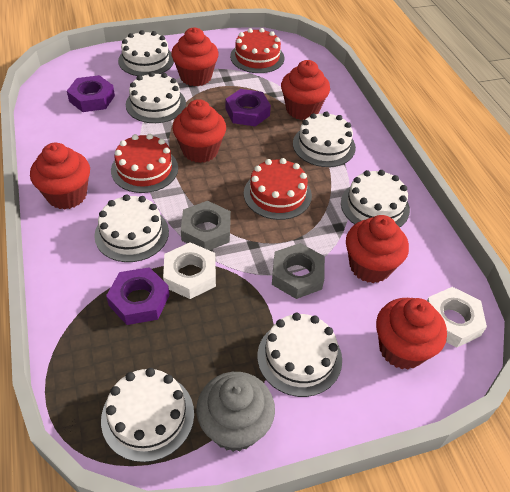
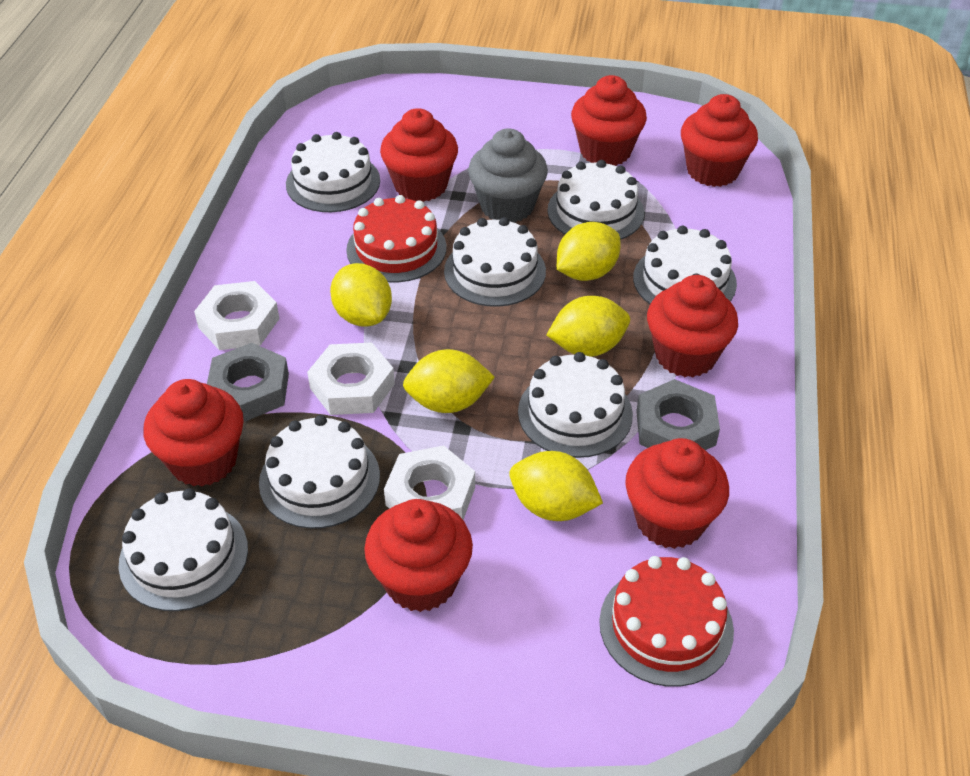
purple nut: [67,75,115,112] [106,267,170,325] [226,89,271,126] = 3 -> none = 0
red cake: [111,134,178,193] [230,28,284,73] [244,158,312,220] = 3 -> [346,195,447,282] [599,556,734,687] = 2
red cupcake: [30,143,90,209] [171,28,219,86] [173,99,226,163] [281,60,330,120] [346,215,409,283] [376,298,447,369] = 6 -> [143,379,244,487] [364,499,473,612] [380,108,458,202] [571,75,647,166] [625,438,729,549] [647,275,738,377] [681,94,758,187] = 7
white nut: [163,242,216,299] [427,287,487,348] = 2 -> [194,281,279,350] [307,343,395,415] [384,446,475,520] = 3
yellow lemon: none = 0 -> [330,263,392,326] [403,349,495,413] [509,451,603,521] [547,296,630,357] [557,222,621,281] = 5

